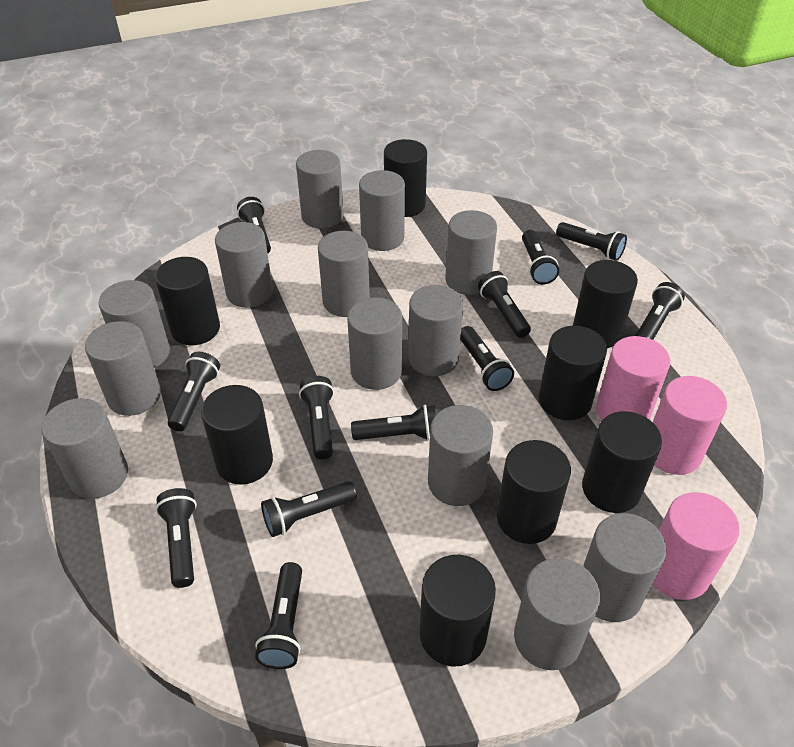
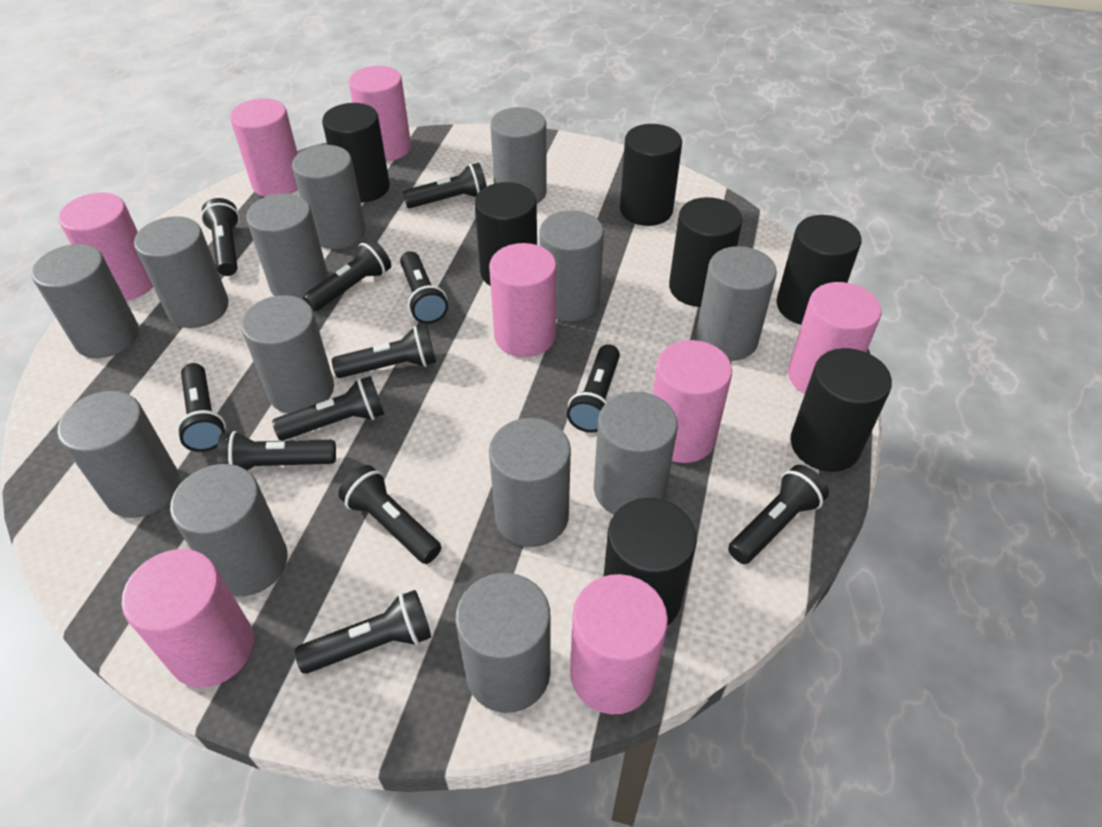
black cylinder: [155,257,220,345] [201,385,273,485] [384,139,427,217] [420,555,496,667] [497,440,571,544] [539,326,607,420] [573,260,638,348] [582,411,662,513] = 8 -> [322,103,390,203] [475,182,537,286] [603,498,697,625] [620,124,682,226] [669,197,743,307] [776,215,861,325] [790,348,892,472] = 7
pink cylinder: [596,336,670,420] [653,376,727,475] [653,492,740,600] = 3 -> [58,193,153,301] [121,549,254,687] [230,98,298,197] [349,66,411,161] [489,243,556,357] [570,574,668,715] [652,340,732,463] [788,282,881,394] = 8

